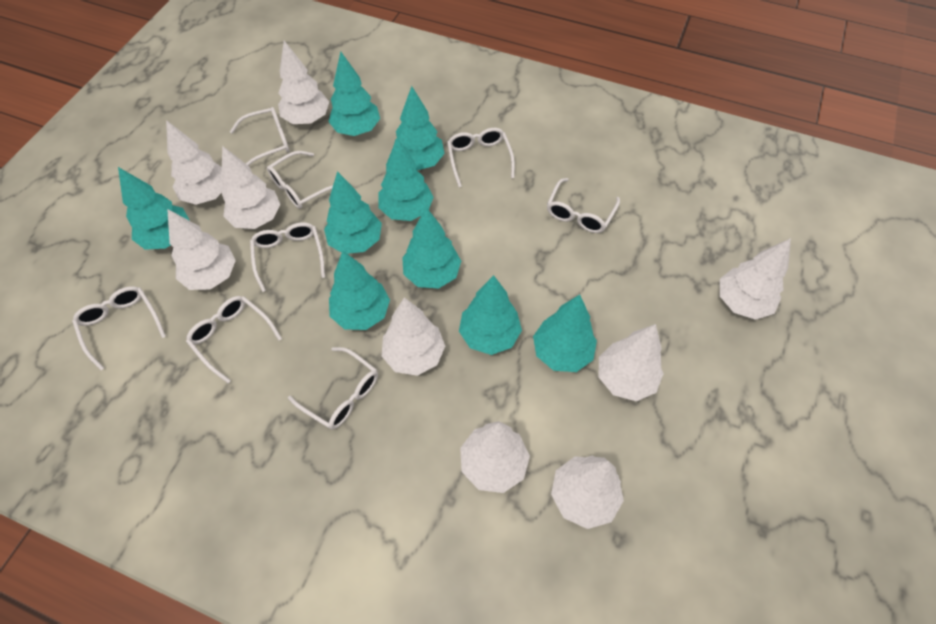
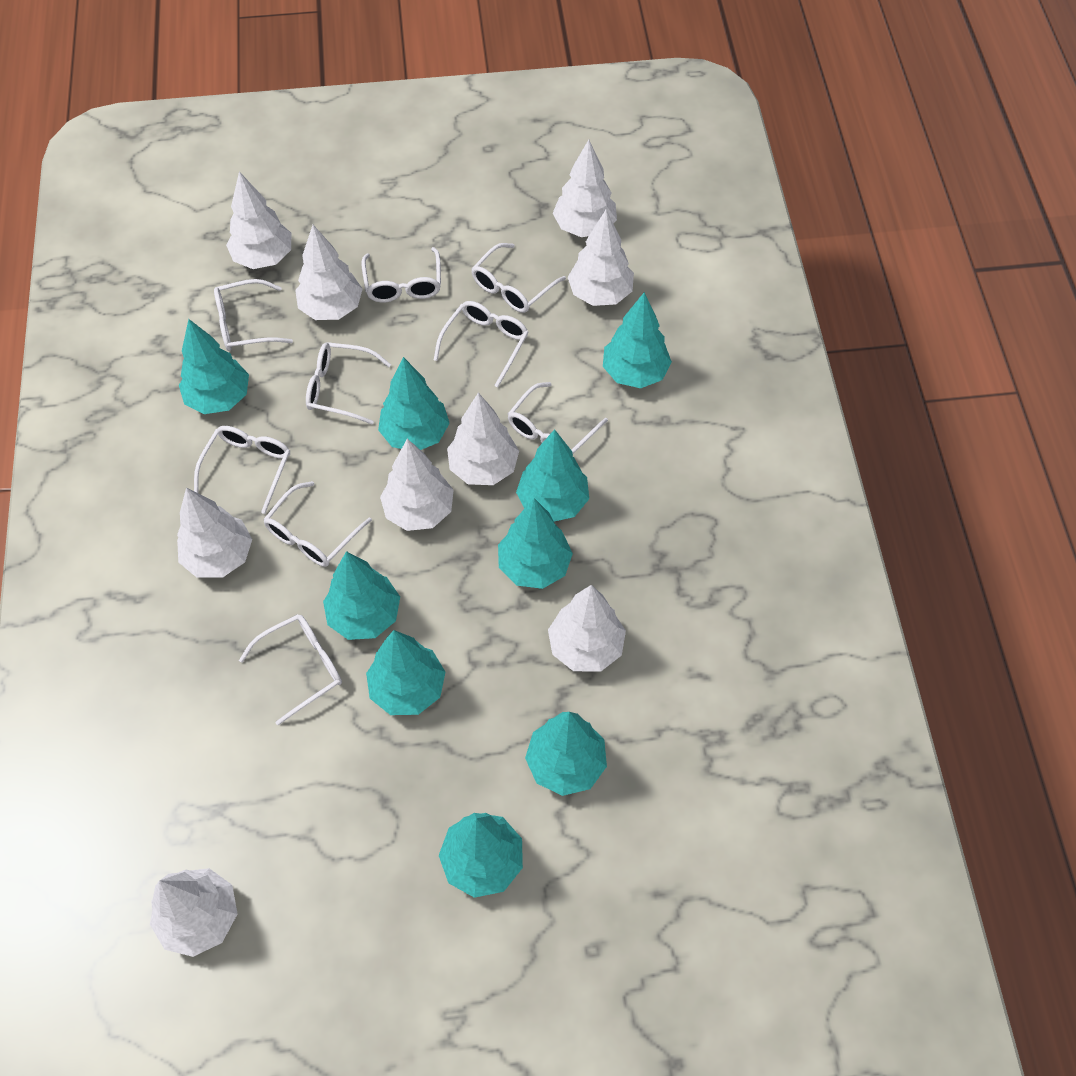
white glasses: [72,286,166,370] [186,296,282,383] [230,107,290,166] [250,222,325,292] [267,151,333,209] [288,347,378,430] [447,128,515,187] [547,178,620,233] = 8 -> [194,426,290,514] [214,279,293,351] [239,614,342,725] [263,481,372,567] [306,342,391,425] [361,247,441,302] [434,301,529,387] [471,243,566,313] [508,382,608,454] = 9

